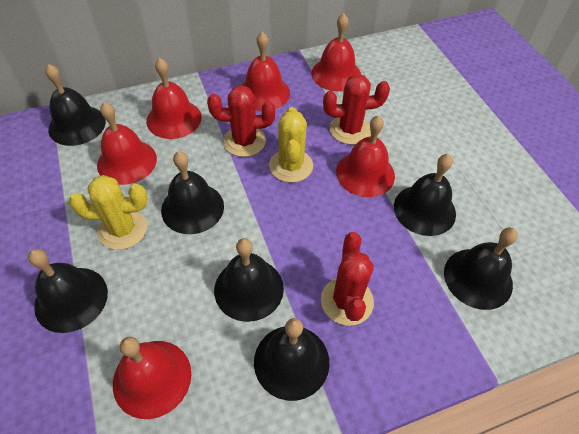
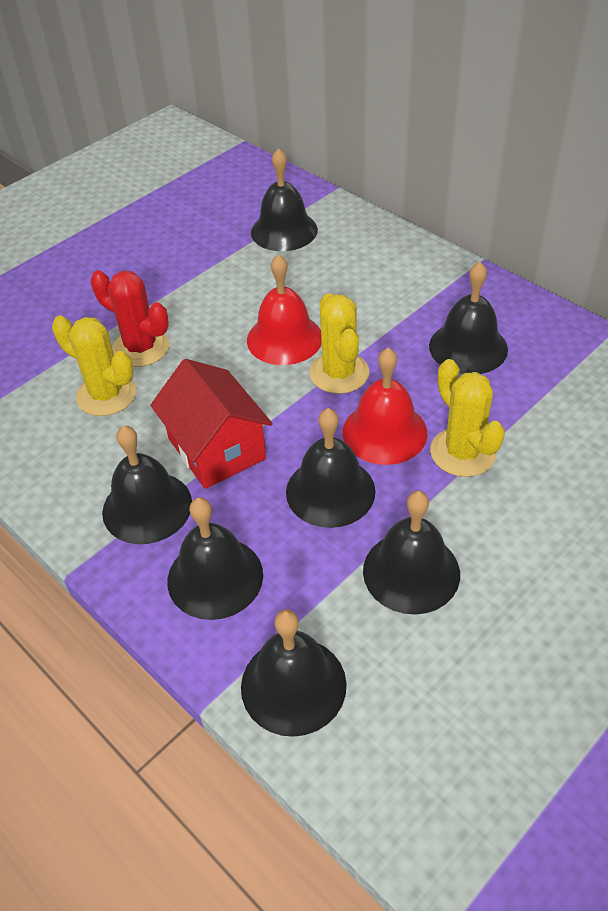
red bell: [97,102,157,185] [113,337,192,419] [147,58,202,139] [242,32,290,111] [311,13,361,91] [336,115,395,197] = 6 -> [247,254,322,365] [343,347,427,465] = 2
red cactus: [207,85,275,157] [321,232,374,326] [323,74,390,145] = 3 -> [91,270,169,367] = 1
red house: none = 0 -> [150,359,273,489] = 1
yellow cactus: [69,175,148,250] [269,107,313,183] = 2 -> [52,316,136,416] [309,293,369,394] [430,359,505,477] = 3

